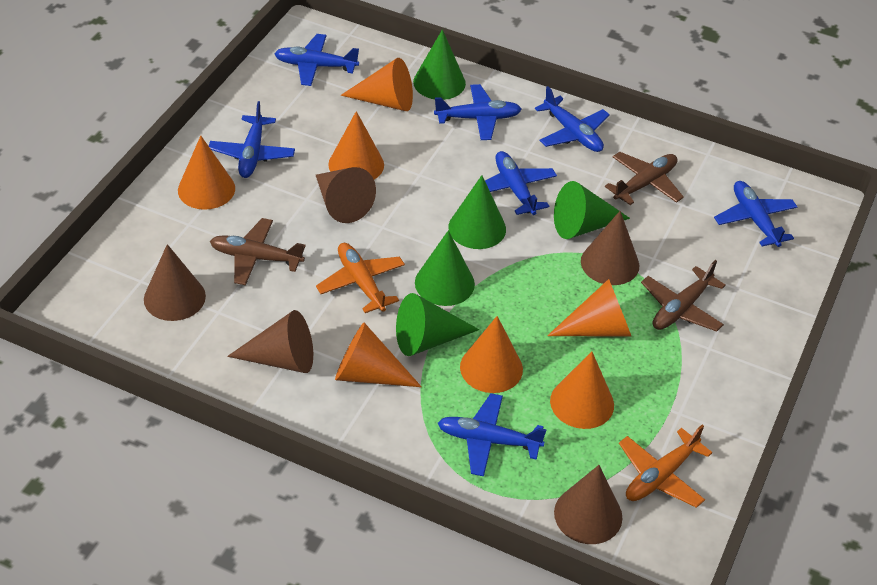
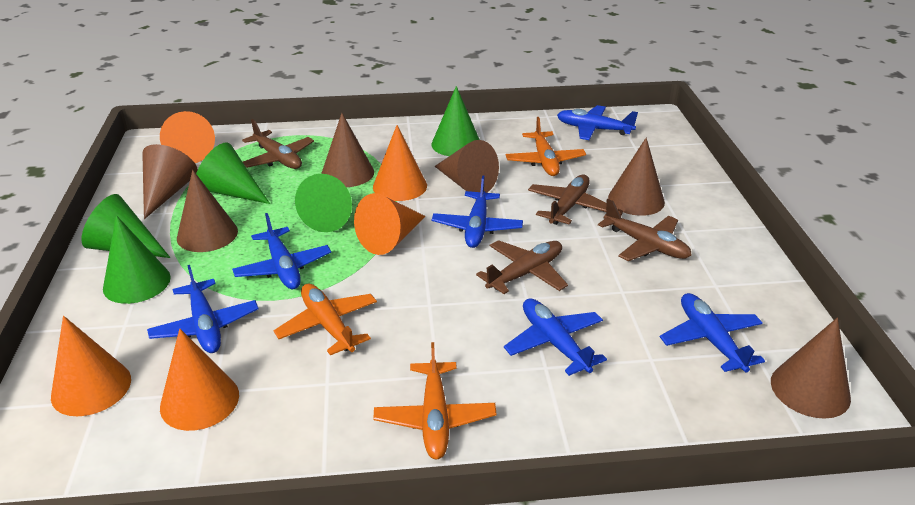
blue plane: [209,101,295,178] [274,34,359,86] [434,84,522,140] [438,393,547,476] [485,151,557,215] [535,86,610,152] [714,181,797,247] = 7 -> [147,265,259,353] [232,213,331,289] [432,175,523,248] [504,298,607,376] [557,105,638,140] [660,293,765,372] = 6
brown cone: [144,244,206,321] [227,310,313,373] [316,167,376,223] [554,465,623,544] [581,211,639,285] = 5 -> [142,144,198,219] [177,170,238,252] [321,113,374,187] [435,140,499,193] [608,138,665,216] [771,318,851,419] = 6
brown plane: [210,218,306,285] [605,152,684,205] [641,260,726,332] = 3 -> [242,119,314,169] [476,240,568,294] [528,175,606,225] [598,199,692,261] = 4
orange cone: [178,136,235,210] [328,111,384,180] [335,323,422,387] [341,58,413,111] [460,316,523,393] [547,279,632,337] [550,351,614,429] = 7 -> [51,316,131,416] [160,111,215,163] [160,329,239,431] [354,193,425,255] [373,125,427,201] = 5
orange plane: [316,243,405,313] [619,424,712,508] = 2 -> [273,283,377,355] [373,342,497,460] [506,117,586,176] = 3

